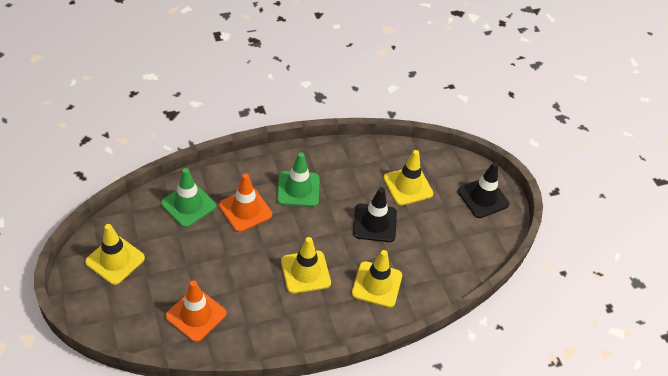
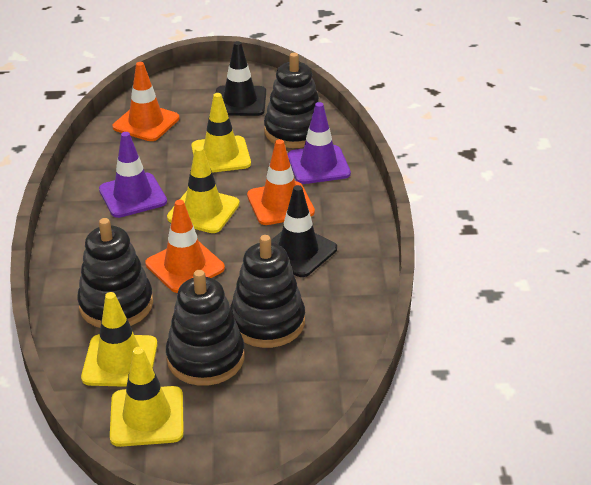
black stacking toy: none = 0 -> [77,218,153,328] [166,270,245,386] [230,235,305,348] [264,53,319,148] = 4
green traffic cone: [161,168,216,227] [277,152,320,207] = 2 -> none = 0
orange traffic cone: [165,280,226,342] [219,174,272,232] = 2 -> [112,62,179,141] [146,200,225,293] [247,139,315,225] = 3
purple traffic cone: none = 0 -> [99,132,167,218] [288,102,351,184] = 2

